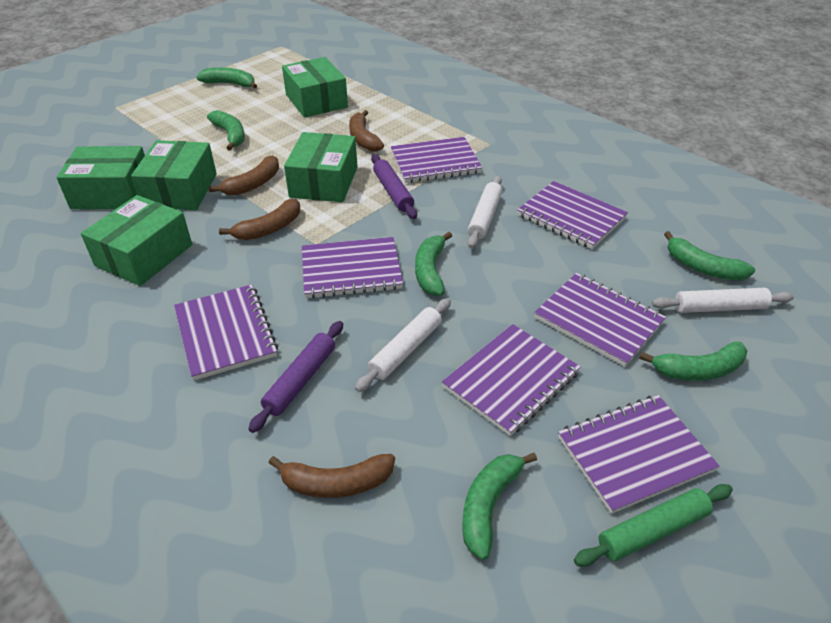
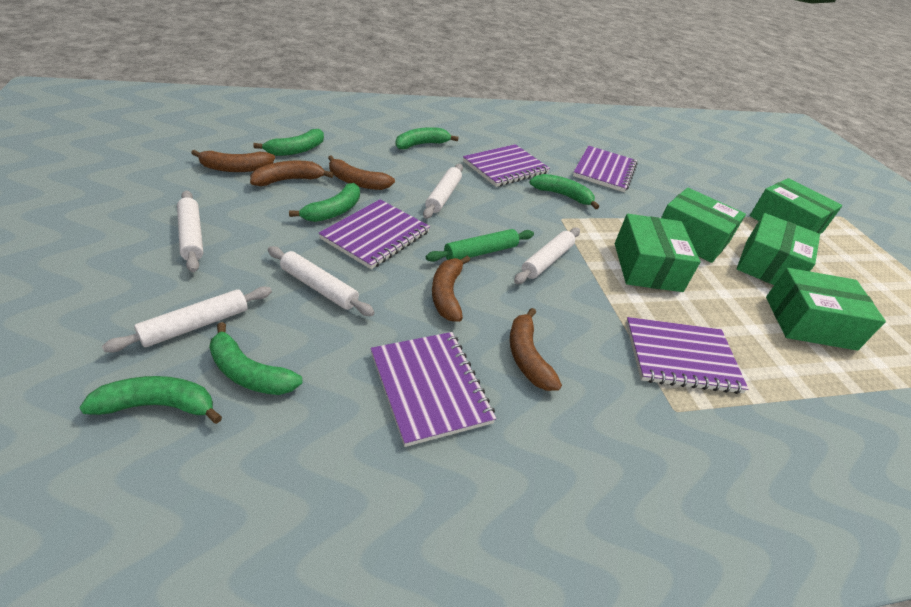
brown banana: [209,155,279,196] [219,199,300,240] [268,454,395,498] [349,110,384,151] = 4 -> [191,150,275,172] [250,161,334,186] [328,155,395,190] [432,256,470,322] [510,308,562,391] = 5
purple notebook: [174,285,278,380] [302,237,403,299] [391,137,483,183] [442,324,581,436] [517,181,628,249] [534,273,666,367] [558,395,719,514] = 7 -> [318,199,430,269] [371,332,496,447] [463,144,550,187] [573,146,638,192] [626,317,748,394] = 5
purple rolling pin: [249,321,343,433] [371,154,417,219] = 2 -> none = 0
white rolling pin: [355,298,451,392] [467,176,502,248] [652,288,794,313] = 3 -> [102,287,272,352] [177,190,203,272] [268,246,375,316] [423,164,463,219] [514,227,580,284] = 5

